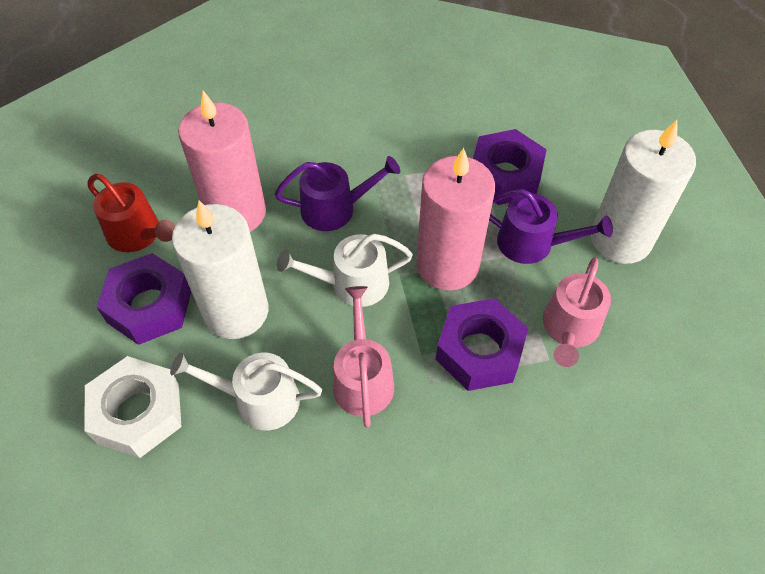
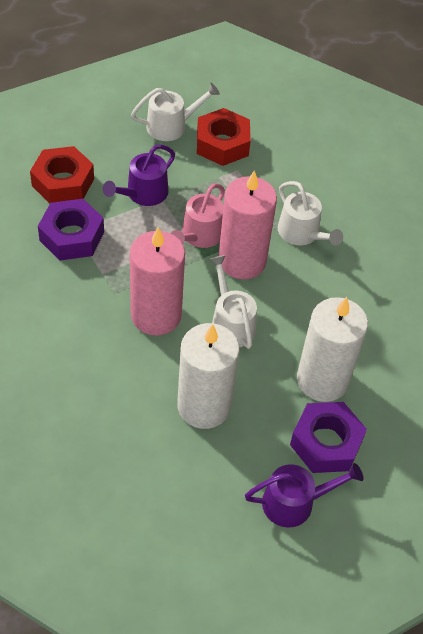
pink watering can: [333,286,394,428] [543,257,611,367] = 2 -> [171,183,225,248] = 1
purple nut: [96,253,191,345] [435,298,528,391] [473,129,547,205] = 3 -> [38,199,104,261] [290,402,367,473] = 2
red nut: none = 0 -> [30,146,94,203] [197,108,251,166] = 2
red watering can: [87,174,175,252] = 1 -> none = 0
white nut: [84,356,181,458] = 1 -> none = 0
white watering can: [170,352,322,430] [277,234,413,307] = 2 -> [131,83,220,141] [210,255,257,349] [278,181,343,246] = 3

